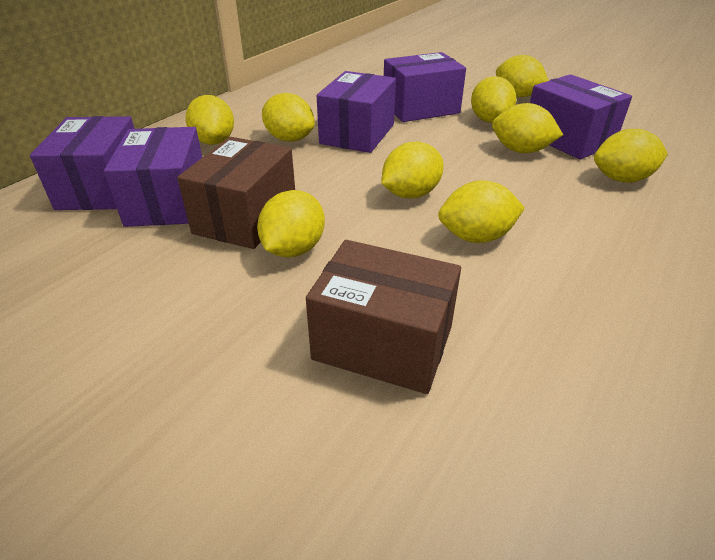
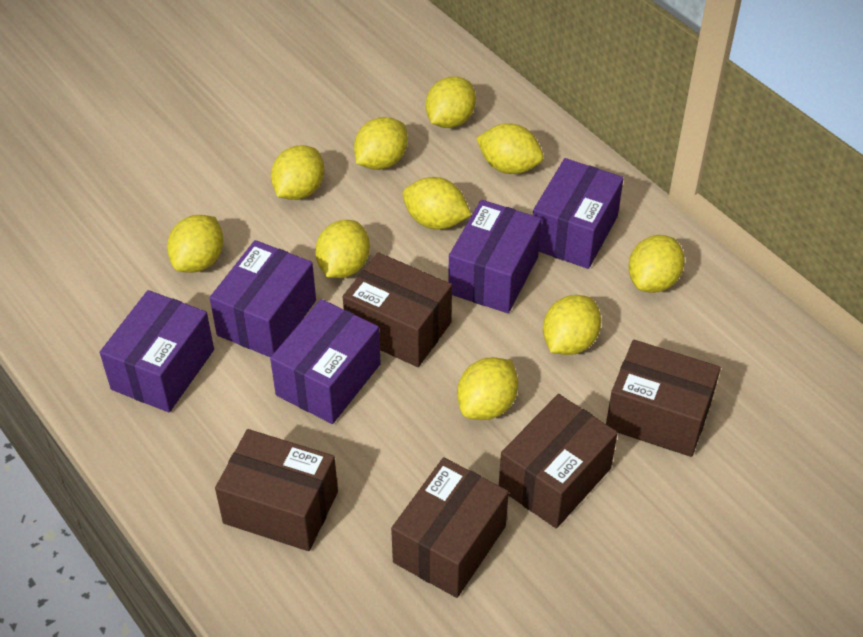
brown box: [177,137,295,249] [306,240,461,394] = 2 -> [215,429,338,551] [343,252,452,367] [391,457,509,598] [499,394,618,528] [606,340,721,457] = 5
yellow lemon: [185,95,234,145] [257,190,325,258] [262,93,315,142] [381,142,444,198] [438,180,525,243] [471,76,516,123] [492,103,563,153] [496,55,549,97] [594,129,668,183] = 9 -> [167,215,224,272] [271,145,324,200] [315,220,370,278] [354,117,408,170] [402,177,471,229] [425,76,476,128] [457,357,518,420] [476,123,544,174] [543,295,601,355] [628,235,685,293] = 10

